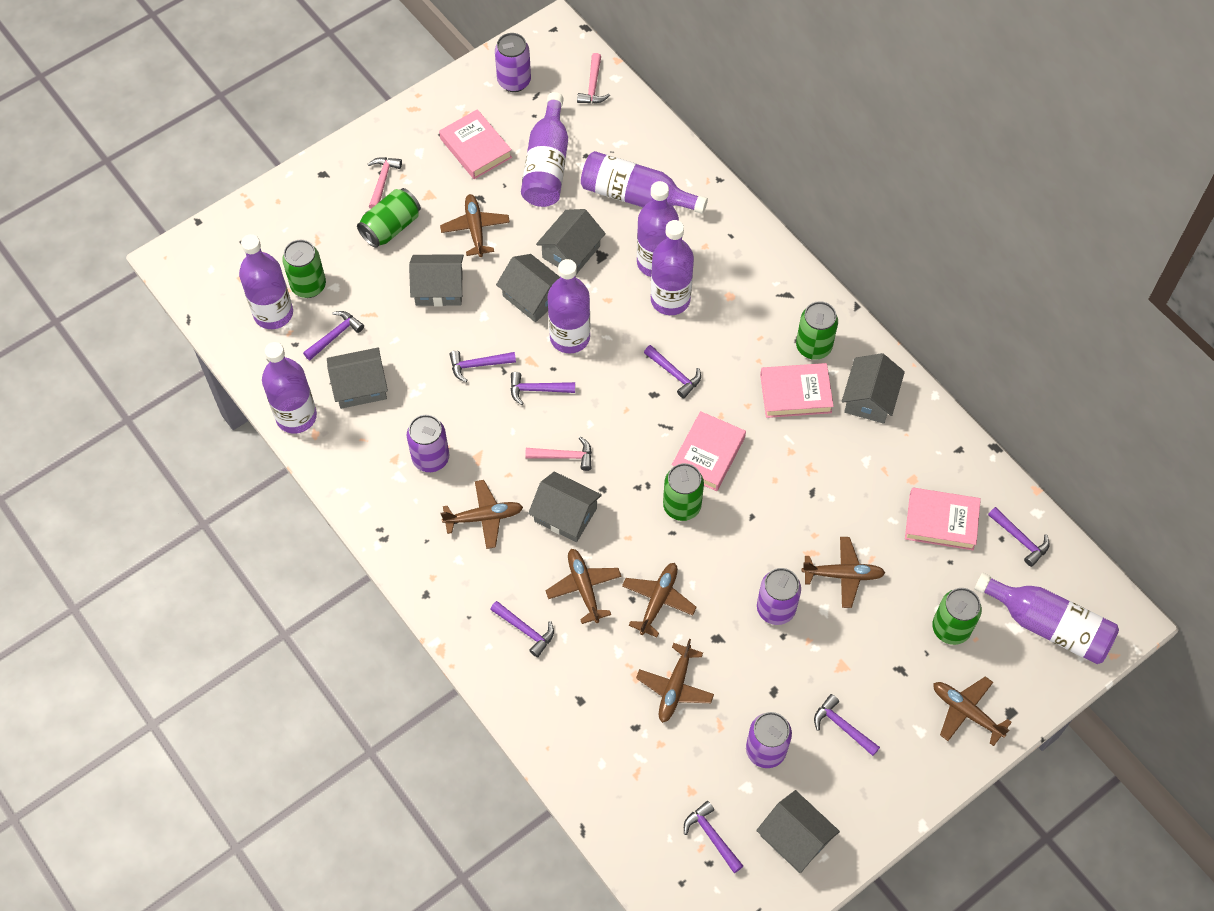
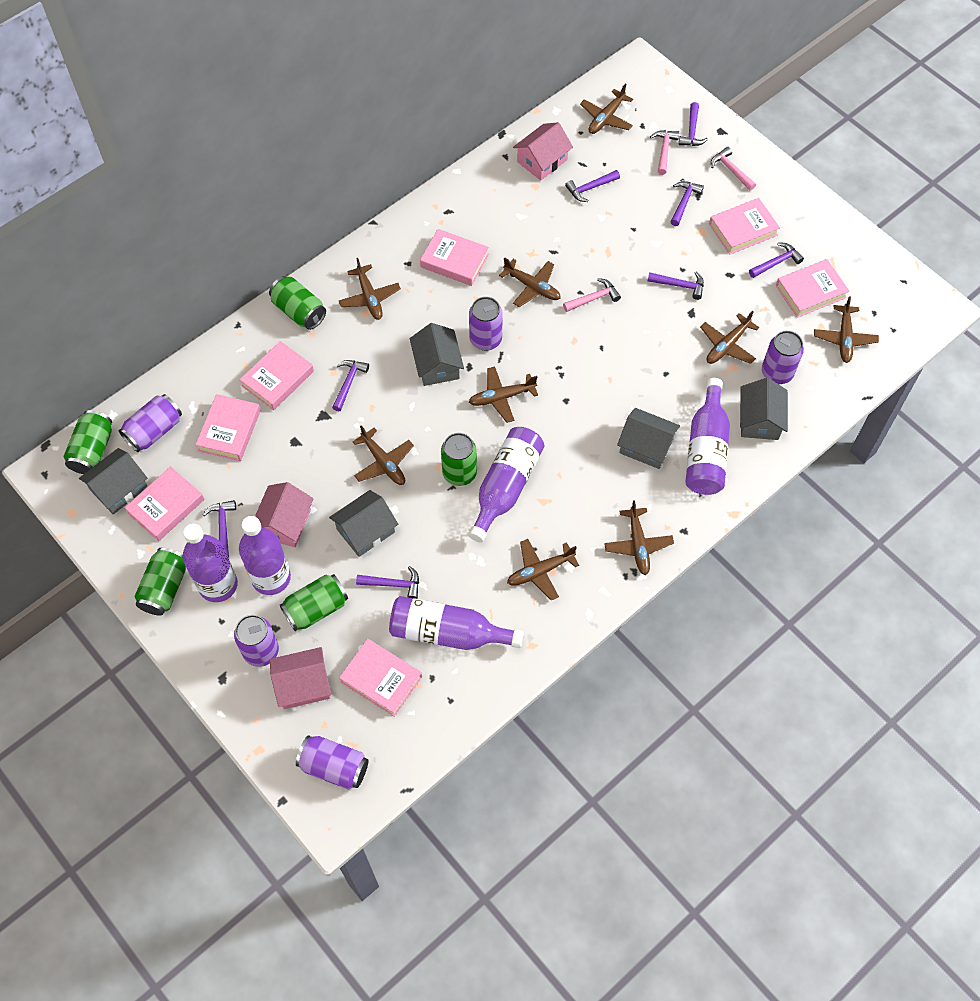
brown plane: [440,194,510,257] [440,480,523,549] [545,549,621,624] [622,563,697,637] [636,639,714,723] [802,537,885,608] [933,676,1012,746] = 7 -> [339,258,401,320] [352,425,414,485] [469,367,538,423] [499,257,561,307] [507,539,579,600] [580,84,633,134] [604,500,674,575] [700,311,759,364] [814,296,879,363] = 9
grey house: [327,347,388,409] [409,254,464,306] [496,254,560,322] [528,471,602,542] [536,209,606,274] [756,790,840,873] [842,353,905,424] = 7 -> [79,448,148,514] [329,490,398,557] [410,323,464,386] [617,408,680,469] [740,378,788,440] = 5
pink book: [439,109,512,179] [672,411,746,491] [760,363,834,418] [905,487,981,550] = 4 -> [124,466,204,541] [195,394,261,461] [239,341,314,410] [339,639,422,717] [420,229,489,286] [709,198,780,255] [776,259,849,318] = 7
pink house: none = 0 -> [255,482,314,548] [270,647,331,709] [513,122,573,181] = 3
purple bottle: [239,234,293,329] [262,342,317,434] [521,92,568,207] [548,259,590,354] [581,151,708,214] [637,181,679,277] [651,220,694,315] [974,573,1119,664] = 8 -> [183,524,238,602] [239,516,291,595] [389,596,524,650] [468,427,544,542] [685,378,730,495] = 5
purple can: [407,415,449,472] [495,33,531,92] [746,712,792,768] [757,568,801,625] = 4 -> [119,394,182,452] [234,615,279,667] [296,735,369,790] [469,297,503,351] [762,331,804,384] = 5

